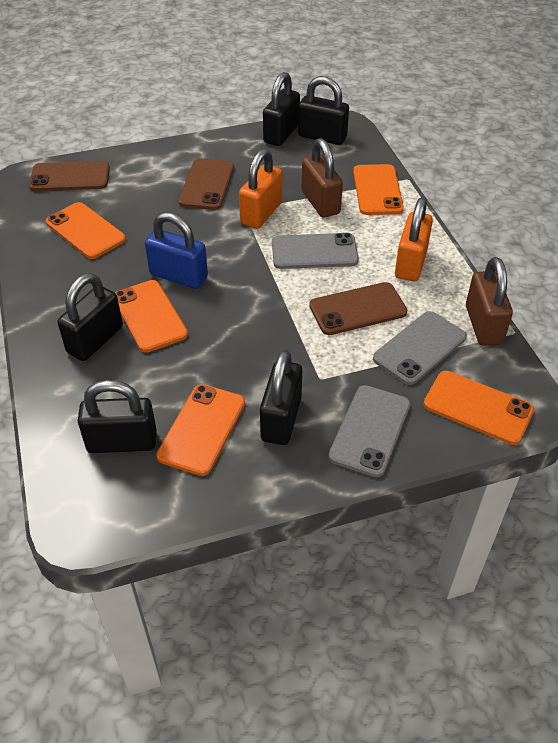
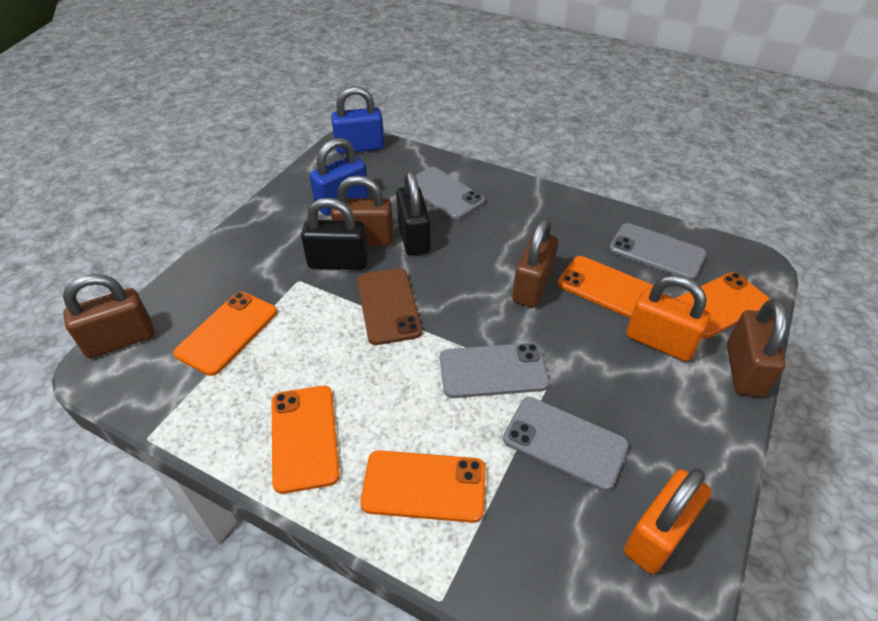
black padlock: [57,273,123,361] [78,380,157,453] [260,350,302,445] [263,72,300,146] [298,76,349,145] = 5 -> [301,198,368,270] [396,170,430,256] = 2
blue padlock: [145,212,208,289] = 1 -> [309,138,369,215] [331,86,384,154] = 2
brown padlock: [301,138,343,218] [466,257,513,346] = 2 -> [63,274,154,358] [331,175,393,246] [512,218,558,308] [727,299,788,397] = 4
brown phone: [29,161,110,191] [179,158,234,210] [309,282,407,335] = 3 -> [357,268,422,345] = 1
grey phone: [272,233,359,269] [329,385,410,477] [373,311,467,385] = 3 -> [404,167,485,220] [440,343,550,398] [503,397,629,491] [609,223,707,280] = 4

